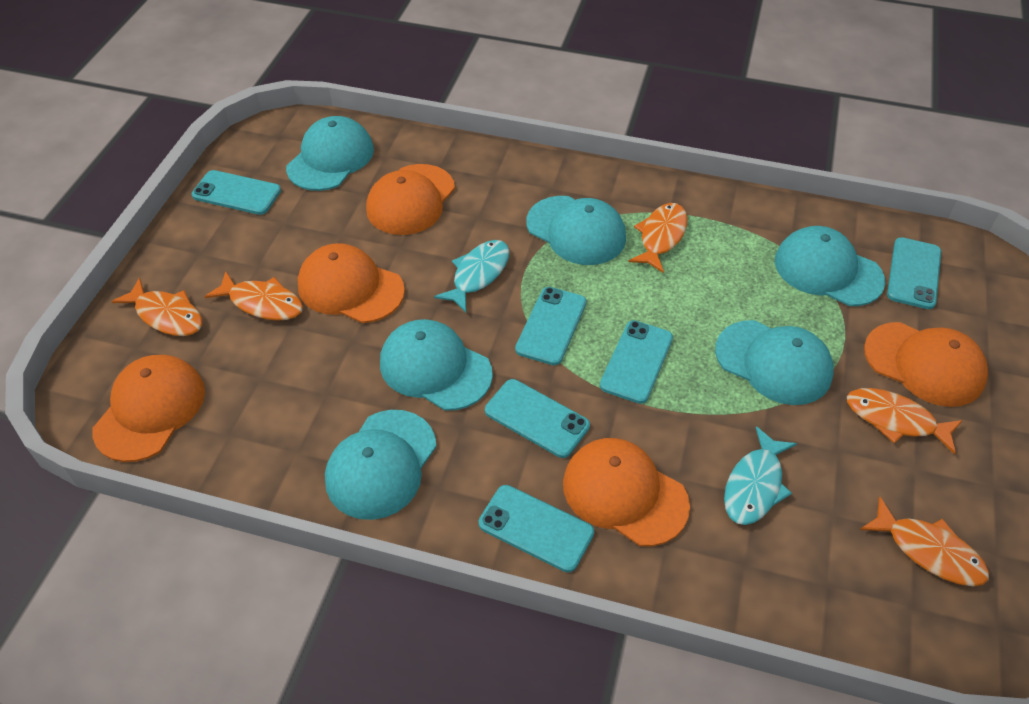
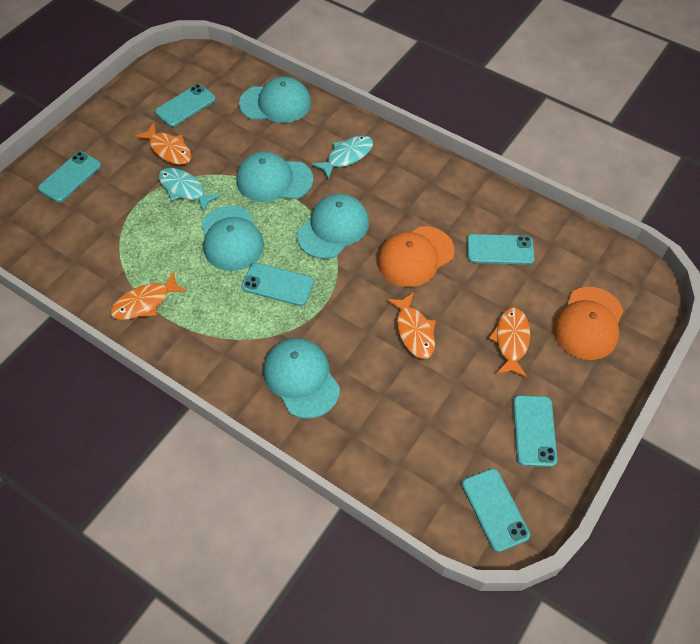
orange cap: [92,355,205,462] [297,243,405,323] [366,164,455,235] [563,438,690,546] [864,322,988,407] = 5 -> [377,226,455,287] [553,287,623,360] = 2
orange fish: [111,278,202,336] [204,271,303,321] [629,203,688,273] [847,388,963,454] [860,497,989,586] = 5 -> [110,271,187,320] [135,123,192,165] [387,292,436,359] [489,307,530,377] = 4
turquoise cap: [286,116,374,191] [325,410,437,520] [380,319,493,411] [526,196,626,265] [715,320,834,405] [775,226,885,306] = 6 -> [201,205,264,271] [236,151,313,202] [239,77,311,123] [263,338,340,419] [297,194,369,259] = 5

